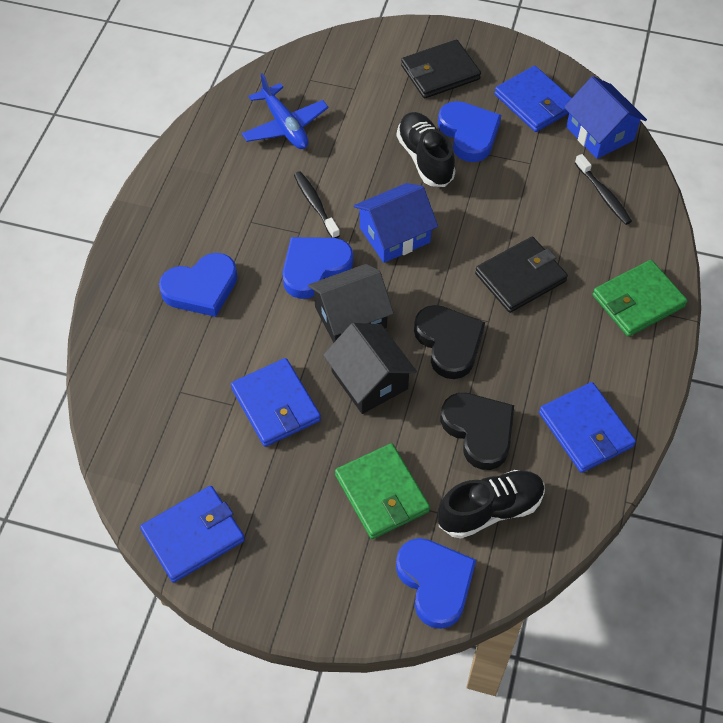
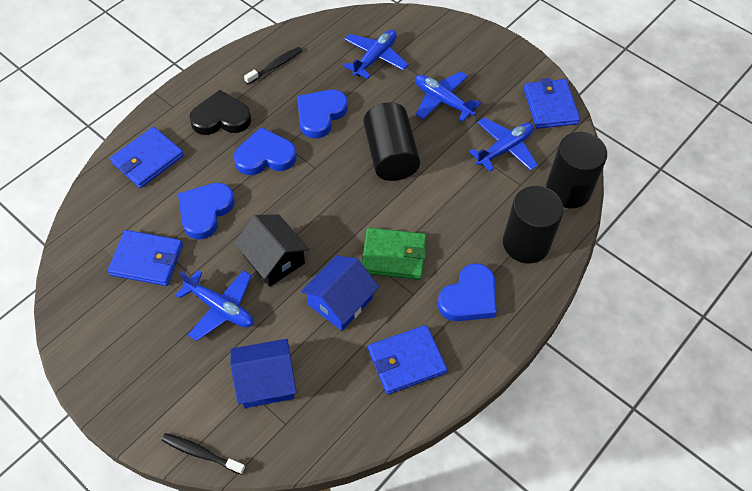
black cylinder: none = 0 -> [363,102,420,181] [503,186,564,264] [546,132,607,208] = 3
black heart: [414,305,485,379] [440,393,514,470] = 2 -> [189,90,251,135] = 1
black house: [308,264,394,343] [323,323,417,414] = 2 -> [234,214,310,287] = 1
black shoe: [397,112,456,187] [438,470,545,539] = 2 -> none = 0
black wallet: [401,40,481,98] [475,237,568,313] = 2 -> none = 0
blue plane: [242,73,328,149] = 1 -> [175,270,253,341] [344,30,409,79] [415,71,481,121] [469,117,538,171] = 4
green wallet: [335,443,430,539] [593,260,688,337] = 2 -> [362,228,427,280] = 1

